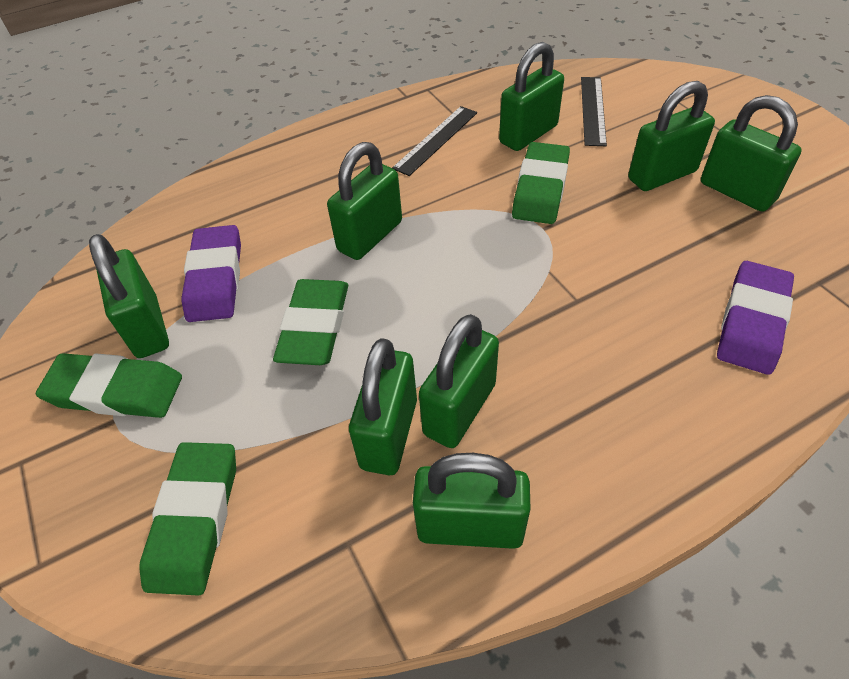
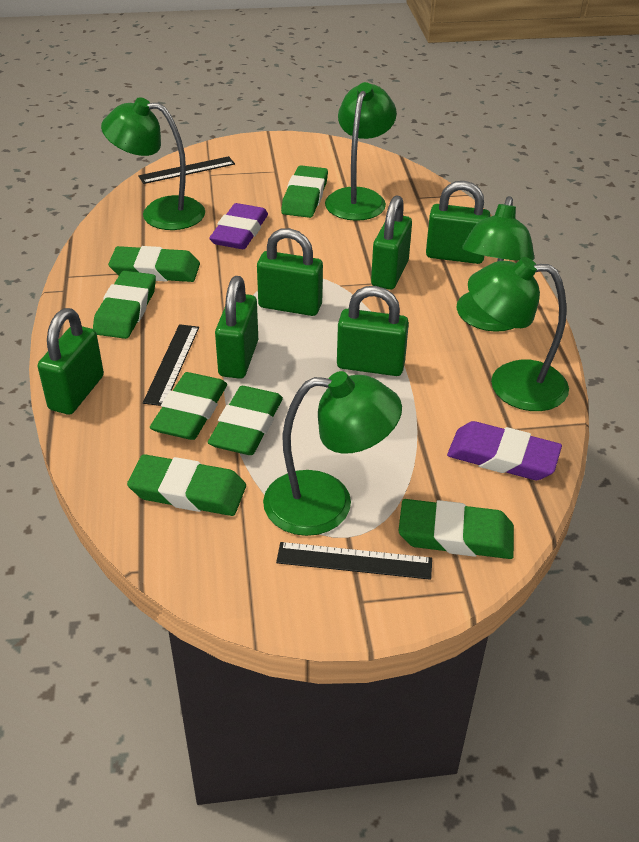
black ruler: [392,106,477,176] [581,77,607,146] = 2 -> [138,156,235,184] [143,324,199,406] [276,542,432,580] = 3
green eraser: [36,353,182,418] [139,442,236,596] [273,279,348,365] [512,142,570,224] = 4 -> [93,271,156,339] [108,246,200,282] [127,454,246,516] [150,372,227,440] [208,386,283,455] [281,165,328,218] [398,499,514,559] = 7
green lamp: none = 0 -> [101,97,205,230] [263,371,402,536] [325,82,397,221] [456,196,535,332] [468,257,569,411] = 5
green padlock: [89,234,169,358] [327,142,402,260] [349,338,417,475] [413,453,531,549] [419,314,499,448] [499,42,564,151] [628,81,715,191] [701,95,802,212] = 8 -> [37,308,104,415] [215,276,258,379] [257,228,323,316] [337,286,409,376] [371,195,412,290] [426,181,491,264] = 6

